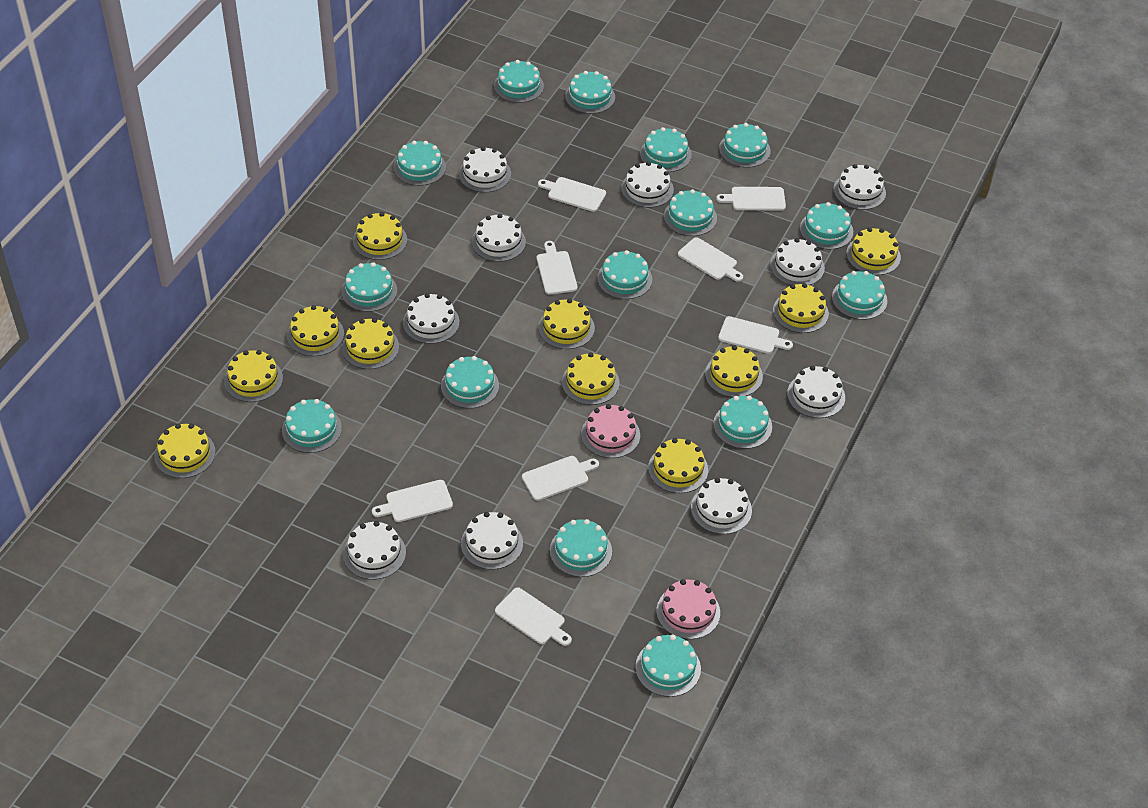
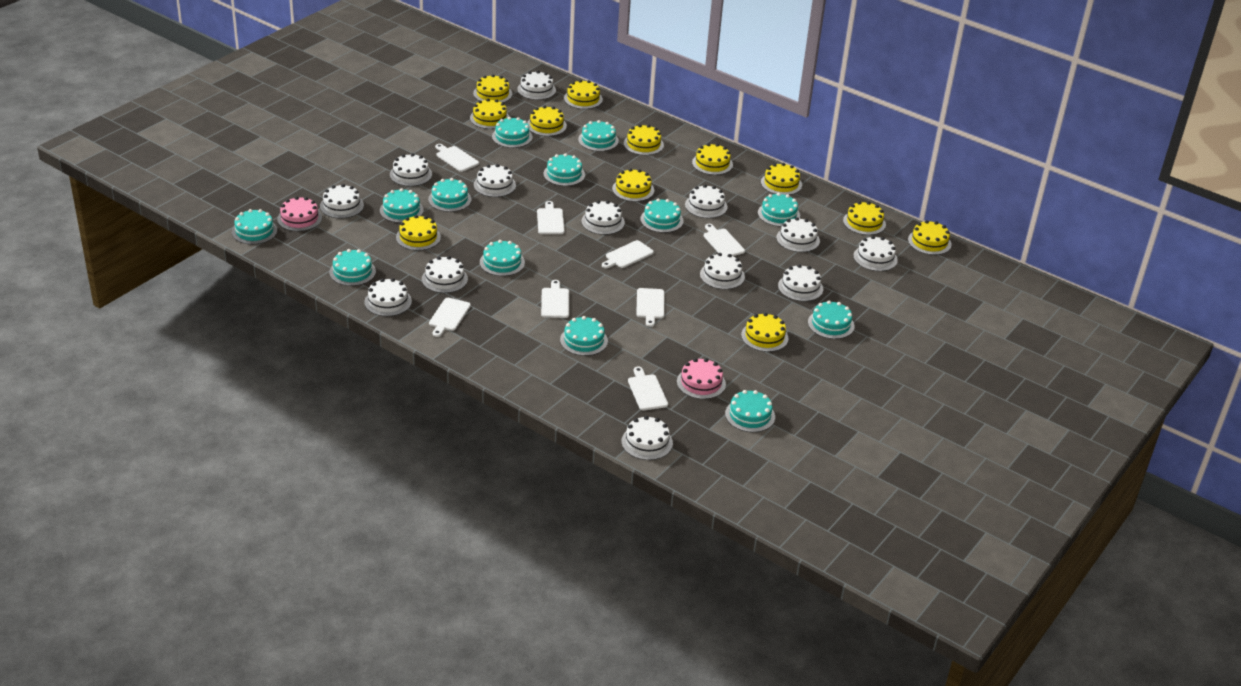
turquoise cake: [282,399,342,453] [341,262,397,312] [394,141,446,186] [441,356,499,408] [494,60,544,103] [550,519,612,577] [565,71,615,114] [597,250,652,299] [635,635,701,697] [640,127,692,172] [664,189,717,236] [713,396,772,449] [719,123,771,168] [800,202,853,249] [832,271,887,320] = 15 -> [232,209,277,244] [329,249,376,286] [380,188,424,223] [428,178,472,212] [480,240,525,276] [492,117,533,148] [543,153,585,186] [560,316,608,356] [578,120,619,151] [640,198,684,233] [725,390,775,432] [758,193,800,227] [808,301,855,339] = 13
white cake: [343,521,406,580] [403,293,459,344] [459,147,511,192] [461,512,523,570] [472,214,526,262] [621,162,674,208] [691,478,752,534] [770,238,825,285] [787,366,845,418] [833,164,886,210] = 10 -> [320,184,364,219] [364,278,412,316] [390,153,432,186] [422,256,468,293] [474,164,516,197] [517,71,556,100] [581,200,625,235] [621,416,673,460] [685,185,727,218] [700,253,745,289] [776,217,820,252] [778,264,823,301] [853,236,898,271] = 13
yellow cake: [154,424,215,478] [224,350,283,402] [287,305,344,356] [342,318,399,369] [353,212,407,260] [538,299,595,349] [562,352,619,405] [648,438,708,493] [705,345,763,397] [773,283,829,333] [846,227,901,275] = 11 -> [396,215,441,251] [470,99,509,129] [473,74,512,103] [527,106,567,136] [564,80,603,109] [612,168,654,202] [624,124,664,155] [692,143,733,175] [741,313,788,352] [761,163,802,195] [843,201,886,235] [908,220,952,255] = 12

